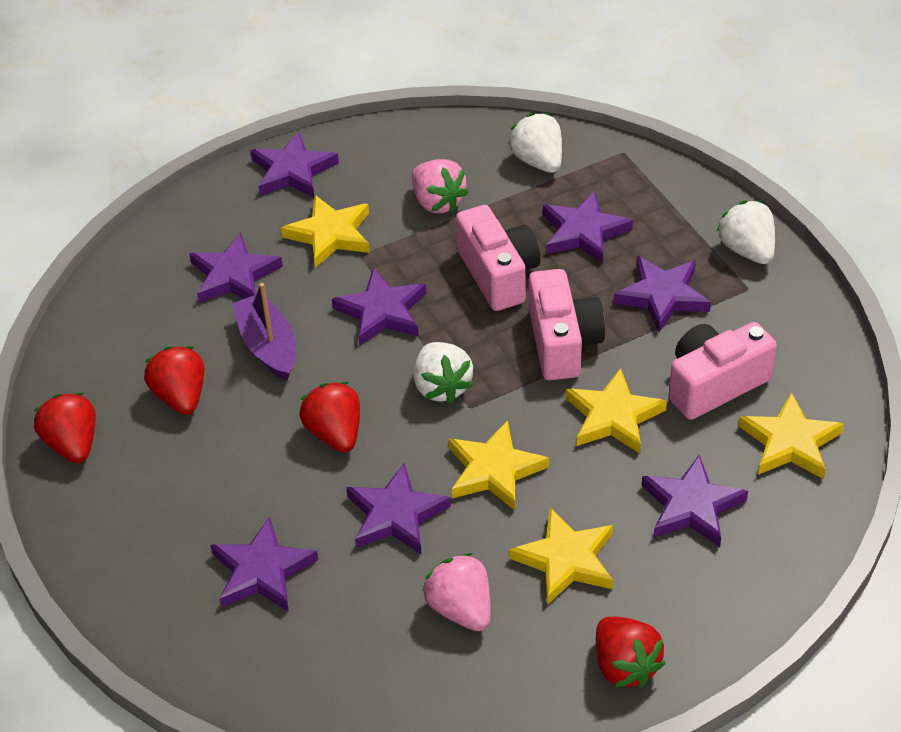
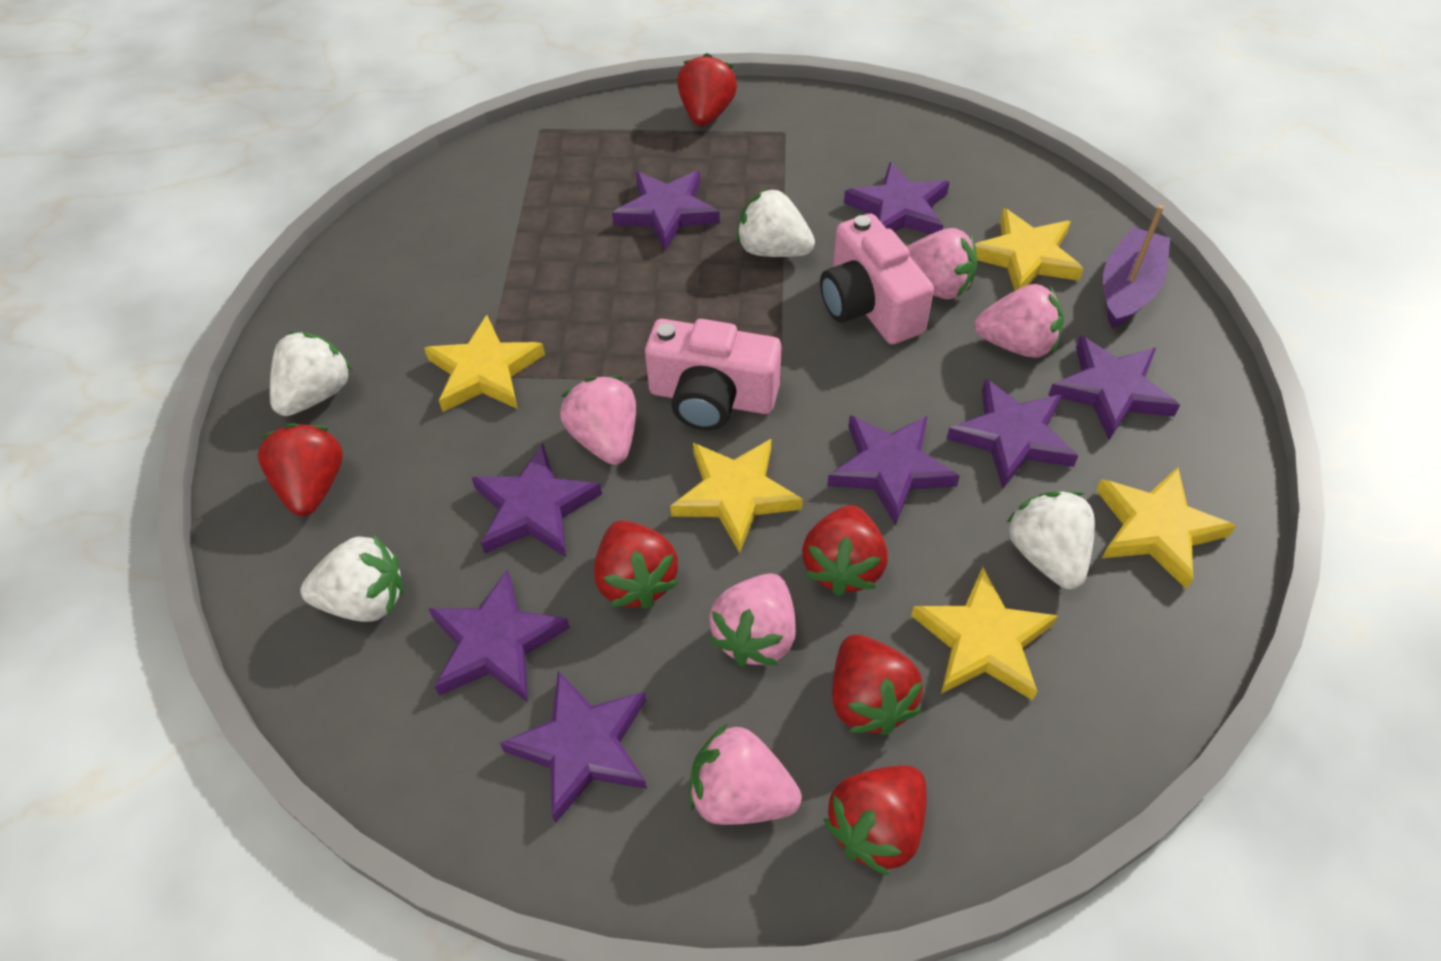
pink camera: [456,205,540,311] [529,269,605,380] [669,322,777,420] = 3 -> [645,319,781,431] [820,214,934,344] = 2
pink strawberry: [412,159,469,213] [422,553,491,631] = 2 -> [560,376,636,465] [689,723,802,825] [709,573,796,666] [907,228,977,299] [974,284,1064,358] = 5
red strawberry: [33,392,96,463] [144,346,204,415] [299,382,360,453] [596,617,666,688] = 4 -> [258,424,343,516] [594,520,679,609] [677,53,737,126] [802,505,888,596] [823,766,927,876] [832,634,923,735] = 6
white strawberry: [414,342,473,404] [508,113,562,173] [717,201,775,264] = 3 -> [270,331,353,416] [300,535,404,622] [736,188,815,257] [1006,491,1095,589] = 4

